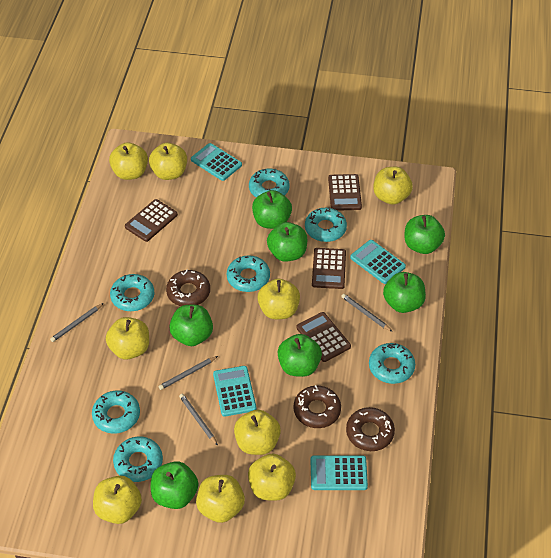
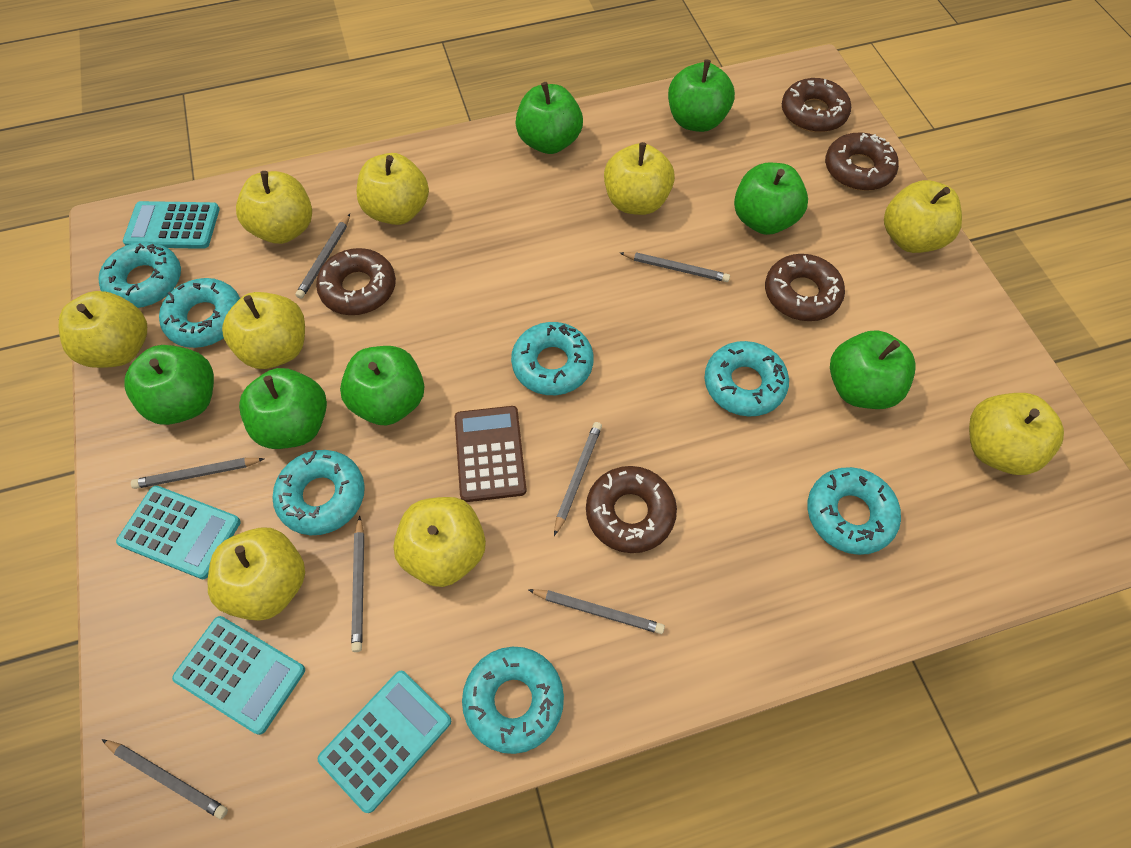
brown calculator: [125,199,178,242] [297,312,351,362] [312,248,346,289] [328,174,362,211] = 4 -> [455,406,527,502] = 1
brown donut: [166,269,210,306] [294,385,341,428] [346,407,395,451] = 3 -> [316,248,396,315] [586,466,677,553] [765,254,845,321] [782,78,851,132] [825,132,899,191] = 5
grey pencil: [50,303,104,342] [158,356,218,390] [179,393,218,446] [341,294,393,332] = 4 -> [102,739,228,819] [131,458,265,489] [295,214,350,299] [351,516,364,652] [528,589,665,634] [554,422,602,536] [620,252,730,282] = 7

